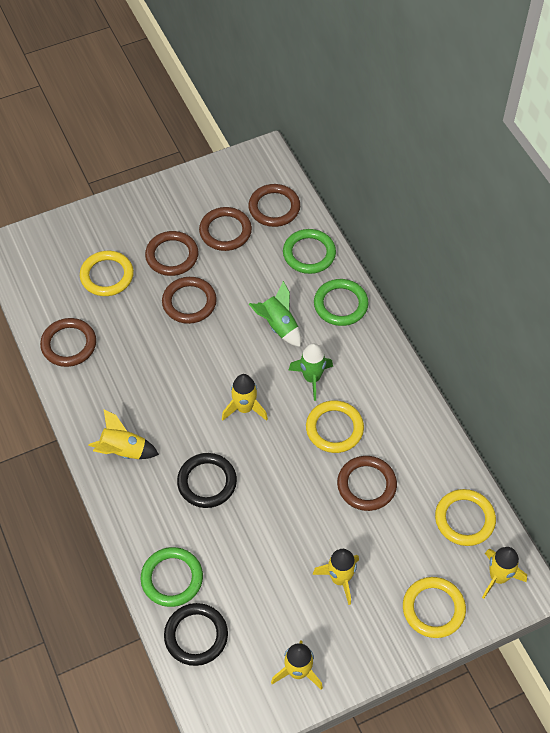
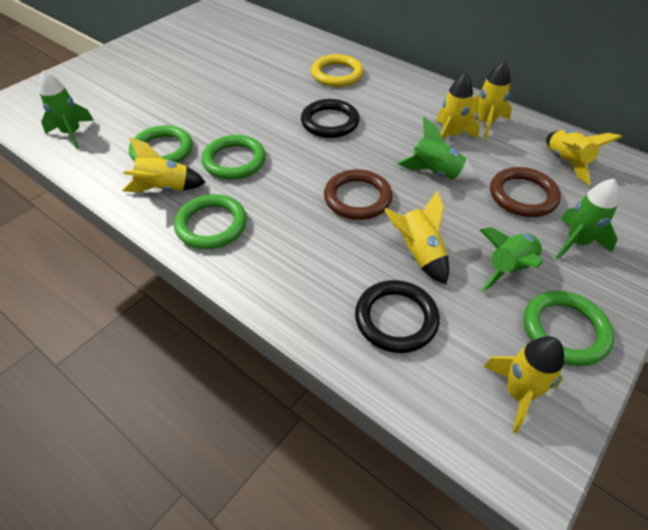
brown ring: [40,318,96,367] [145,231,198,276] [162,277,217,324] [199,207,252,251] [248,184,300,227] [337,456,397,511] = 6 -> [324,169,392,220] [490,167,561,217] = 2
green ring: [141,547,203,607] [283,229,336,274] [314,279,369,326] = 3 -> [129,125,193,163] [174,194,247,249] [202,135,266,180] [524,291,614,366] = 4
green rocket: [249,281,301,347] [289,343,333,401] = 2 -> [39,70,94,149] [397,117,477,181] [480,227,543,292] [556,179,619,260] = 4
yellow ring: [80,251,134,296] [306,400,364,453] [403,577,466,638] [435,489,496,546] = 4 -> [311,54,364,87] = 1
yellow rocket: [88,409,159,459] [222,374,268,421] [271,641,323,690] [312,549,359,605] [482,547,527,599] = 5 -> [122,137,206,193] [384,190,449,284] [436,72,480,140] [471,61,512,140] [483,336,564,433] [546,130,622,185] = 6

